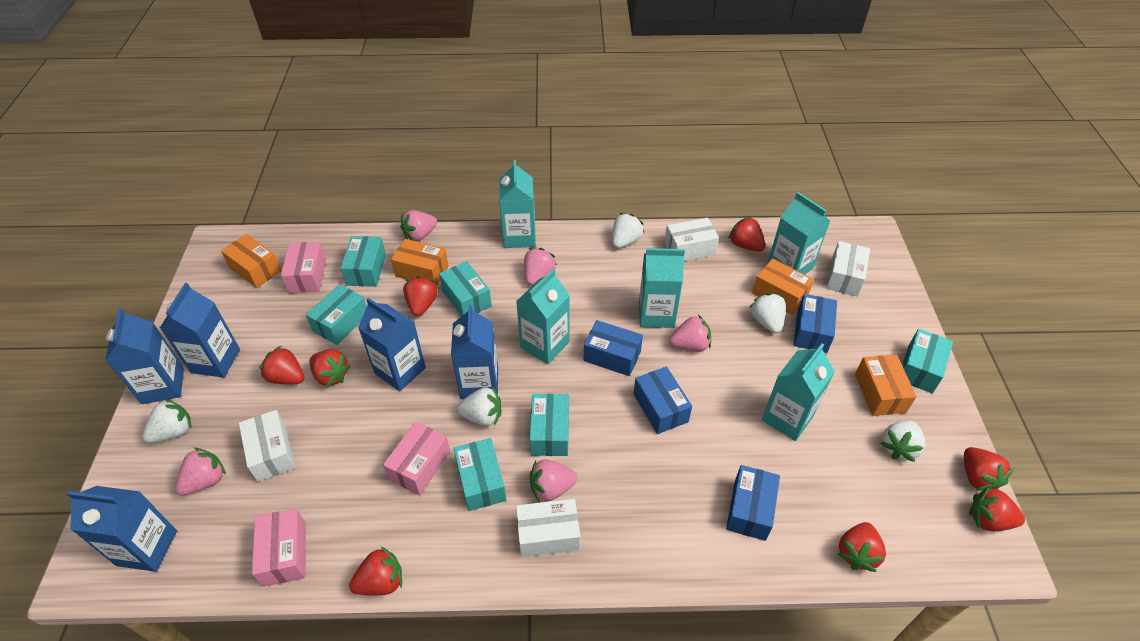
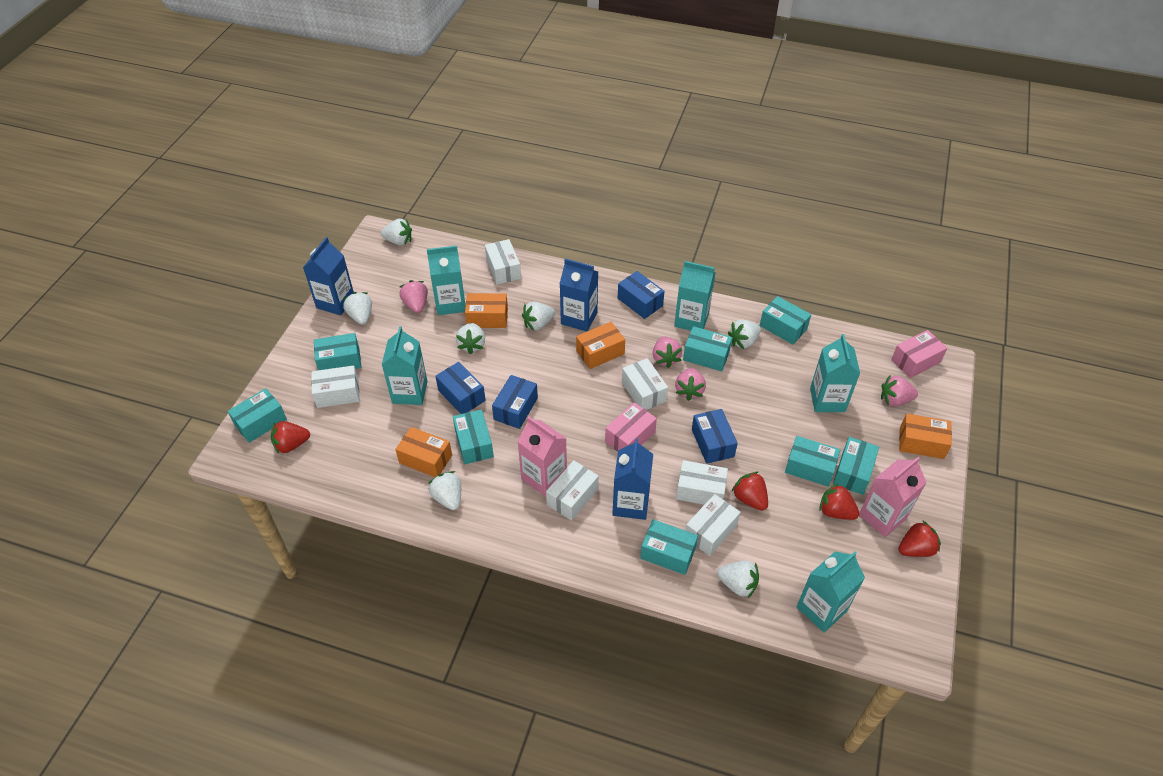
blue carton: [66,486,177,572] [105,308,184,404] [160,283,240,378] [358,298,426,391] [451,305,498,399] = 5 -> [303,237,354,315] [560,259,598,332] [612,438,653,520] = 3
pink box: [252,509,306,587] [281,242,326,293] [383,422,450,495] = 3 -> [605,402,657,452] [891,330,947,378] = 2
pink carton: none = 0 -> [517,416,567,497] [859,457,927,537] = 2
pink strawberry: [175,448,226,496] [401,210,437,241] [524,248,557,285] [530,459,578,502] [669,315,711,352] = 5 -> [399,280,428,313] [653,336,682,368] [675,368,706,401] [881,375,918,406] = 4
red strawberry: [259,346,304,384] [310,350,351,388] [349,547,402,595] [403,276,438,316] [728,217,765,252] [838,522,886,572] [964,447,1014,490] [969,486,1025,531] = 8 -> [271,421,310,454] [731,472,768,511] [819,483,860,520] [898,520,941,557] = 4
turquoise box: [306,284,367,345] [340,236,386,287] [439,261,492,316] [454,438,506,511] [530,394,569,456] [902,329,953,393] = 6 -> [228,388,287,443] [314,333,361,370] [453,409,494,464] [640,519,698,575] [683,326,732,371] [760,296,811,344] [785,436,840,487] [833,437,879,495] = 8
white box: [239,410,295,482] [516,499,580,557] [664,218,719,261] [826,241,870,297] = 4 -> [311,365,360,408] [485,239,521,285] [546,460,599,521] [622,358,668,410] [676,460,728,505] [685,494,741,556] = 6
white strawberry: [143,399,191,443] [457,386,501,426] [612,213,644,248] [749,293,786,333] [880,420,926,462] = 5 -> [343,292,372,325] [381,219,412,246] [428,471,461,510] [456,323,485,354] [522,302,555,330] [717,561,759,598] [728,319,761,349] = 7

